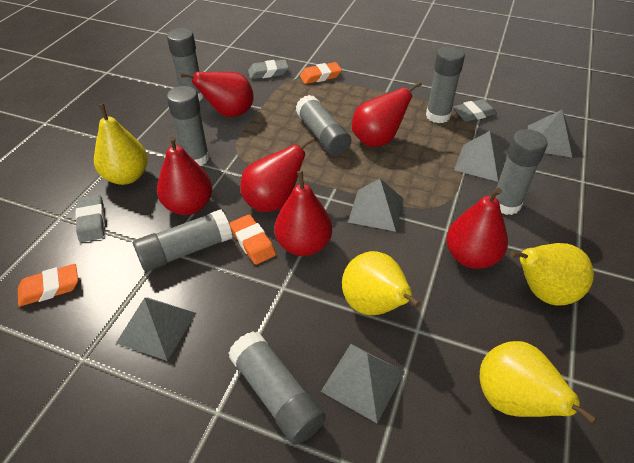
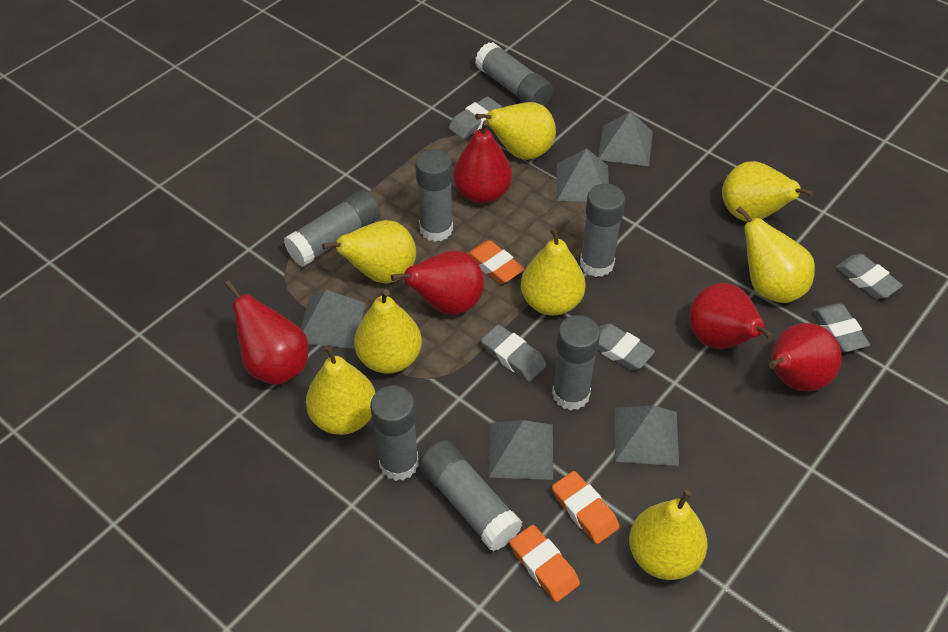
grey eraser: [75,195,105,242] [248,60,289,79] [453,99,497,122] = 3 -> [449,96,502,139] [481,324,546,382] [598,323,655,370] [812,304,870,352] [836,254,903,299] = 5
red pear: [157,136,212,215] [180,72,254,117] [241,137,315,212] [274,171,332,256] [352,81,422,147] [446,188,508,269] = 6 -> [224,280,308,385] [391,250,484,315] [453,120,512,204] [689,283,774,349] [768,323,842,391] = 5
yellow pear: [94,104,148,185] [342,251,421,315] [480,341,598,425] [510,243,594,306] = 4 -> [306,345,375,435] [322,220,416,283] [354,289,422,374] [475,102,556,160] [521,227,585,316] [629,490,708,580] [722,161,814,222] [736,206,815,303] = 8

